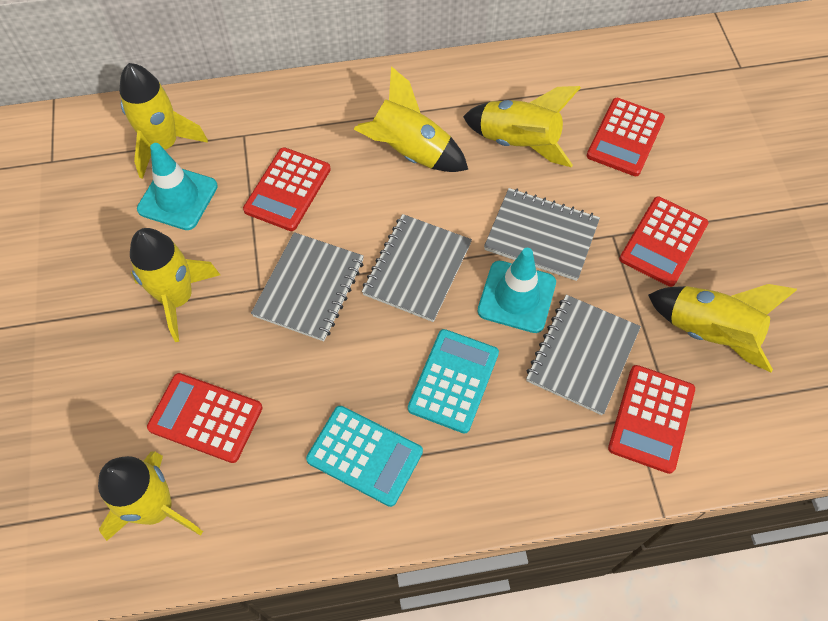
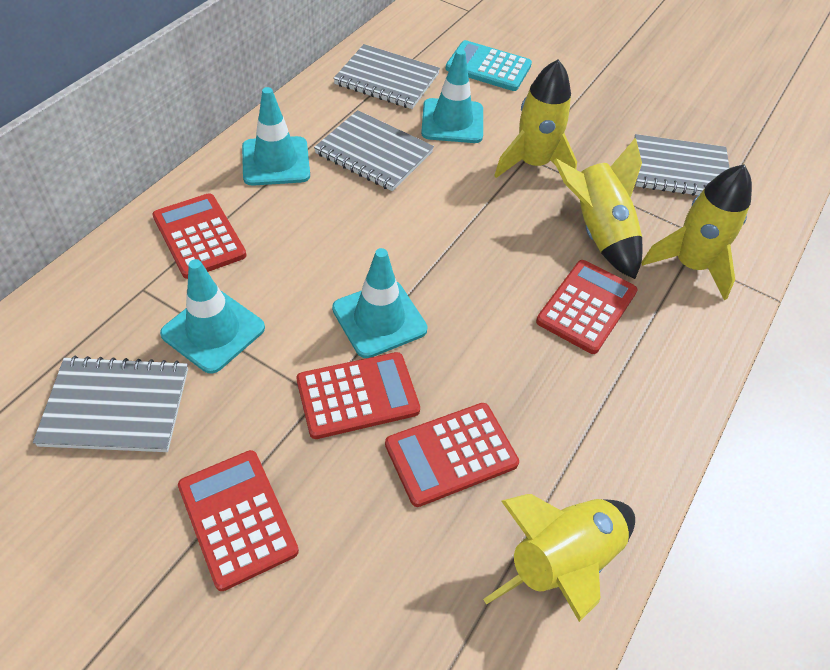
turquoise calculator: [306,406,423,507] [408,329,499,434] = 2 -> [446,40,532,91] = 1
turquoise traffic cone: [137,143,218,230] [478,248,556,333] = 2 -> [160,259,265,374] [242,87,310,186] [332,248,428,358] [421,49,483,143] = 4
yellow rocket: [98,451,203,541] [120,63,208,179] [130,228,220,342] [354,66,468,172] [463,86,581,167] [648,284,797,373] = 6 -> [483,494,635,622] [494,59,577,178] [553,138,642,279] [641,164,752,300] = 4

